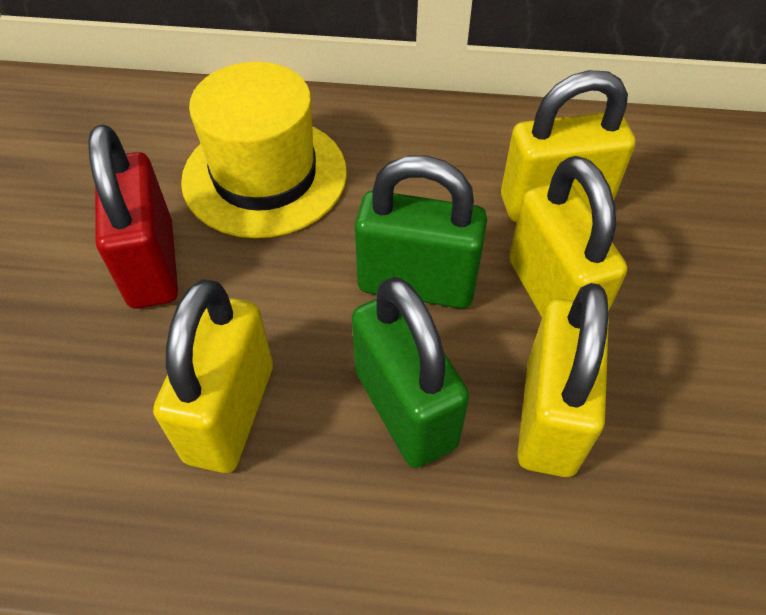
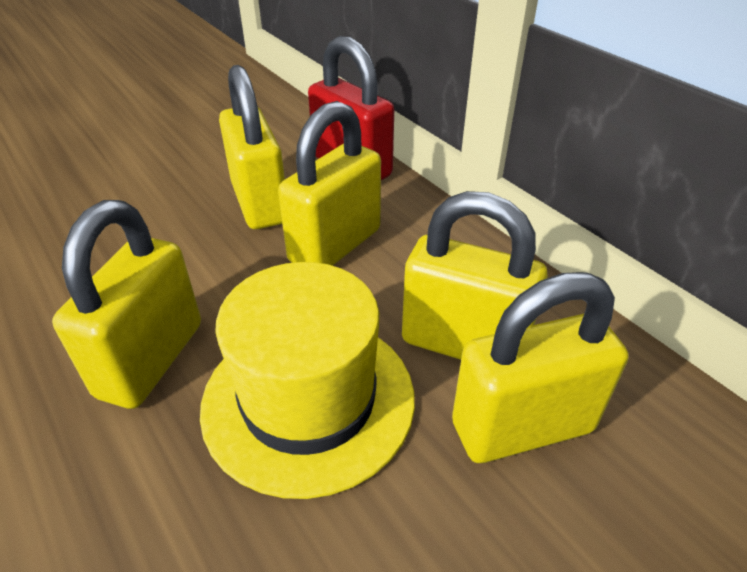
green padlock: [352,277,469,468] [355,155,487,308] = 2 -> none = 0
yellow padlock: [153,279,273,473] [501,70,636,222] [509,156,627,317] [517,283,609,477] = 4 -> [52,200,201,409] [219,65,285,229] [278,101,381,266] [402,191,548,360] [452,272,629,463] = 5

